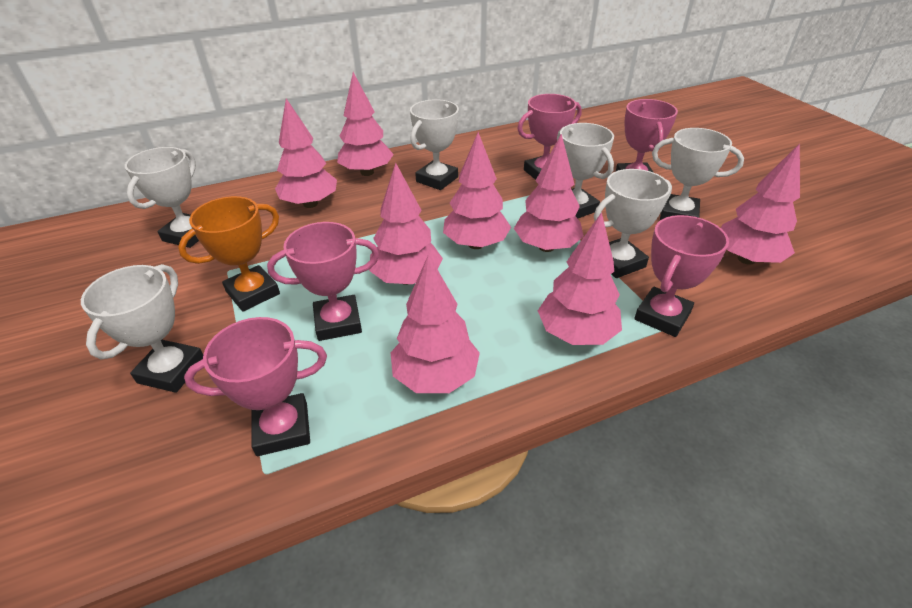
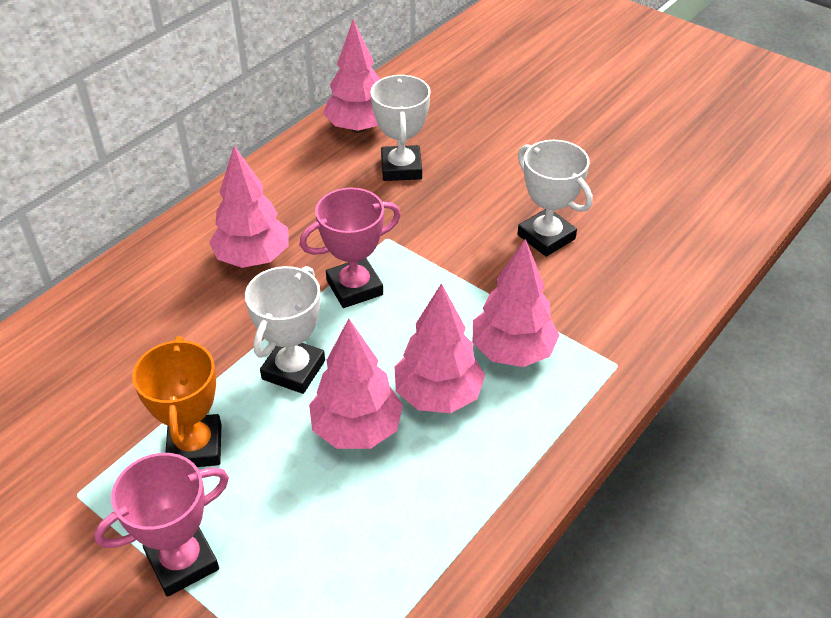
pink tree: [275,98,337,208] [337,72,394,176] [369,163,443,285] [390,254,480,393] [443,132,511,249] [514,134,584,252] [538,212,622,345] [721,143,800,265] = 8 -> [209,146,289,268] [309,319,403,449] [323,19,380,133] [395,283,485,413] [473,239,559,367] = 5
pink trophy: [184,317,327,456] [267,222,379,341] [517,94,582,180] [616,99,678,173] [634,215,729,337] = 5 -> [94,453,229,597] [300,188,401,308] = 2
white trophy: [81,264,203,393] [125,147,199,248] [410,99,459,190] [557,123,614,219] [594,169,672,278] [652,128,744,220] = 6 -> [245,266,325,394] [370,75,430,181] [517,140,593,257] = 3

